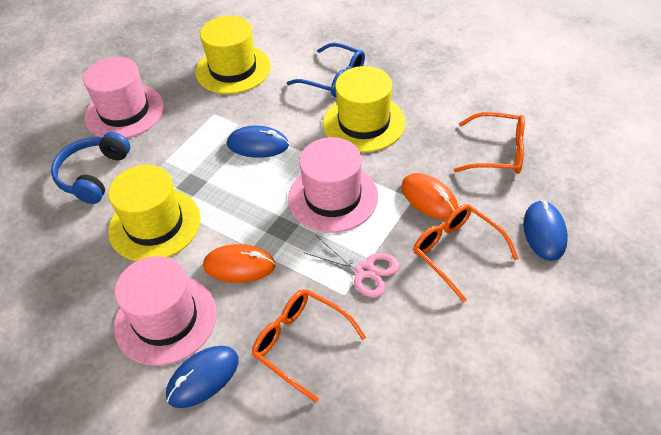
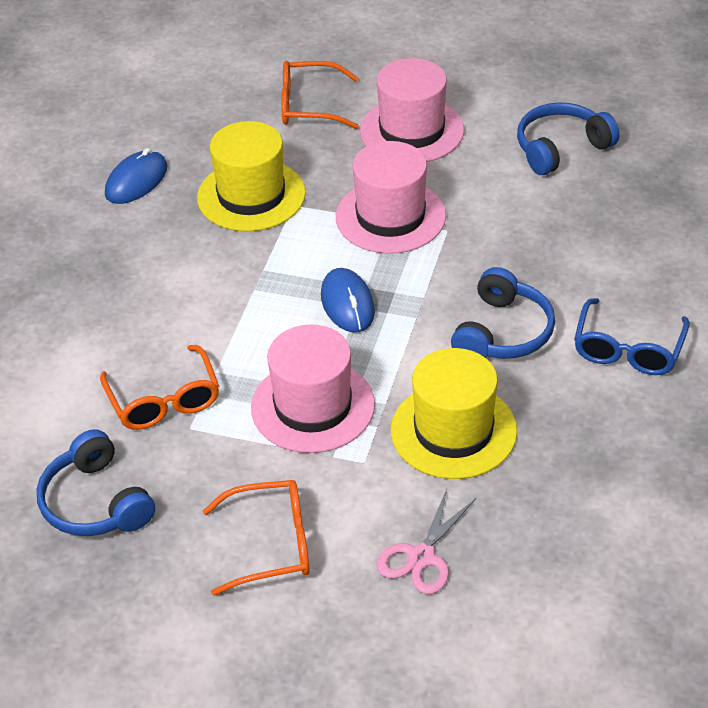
blue headphones: [51,132,130,204] = 1 -> [37,429,155,536] [451,267,555,359] [517,102,620,175] = 3
blue mouse: [166,346,238,408] [227,126,289,158] [523,200,568,261] = 3 -> [105,148,167,204] [321,268,375,333] = 2
orange mouse: [203,244,275,283] [401,173,458,220] = 2 -> none = 0
yellow hat: [108,165,200,261] [195,16,271,94] [323,66,405,152] = 3 -> [197,121,306,231] [391,348,517,479] = 2

